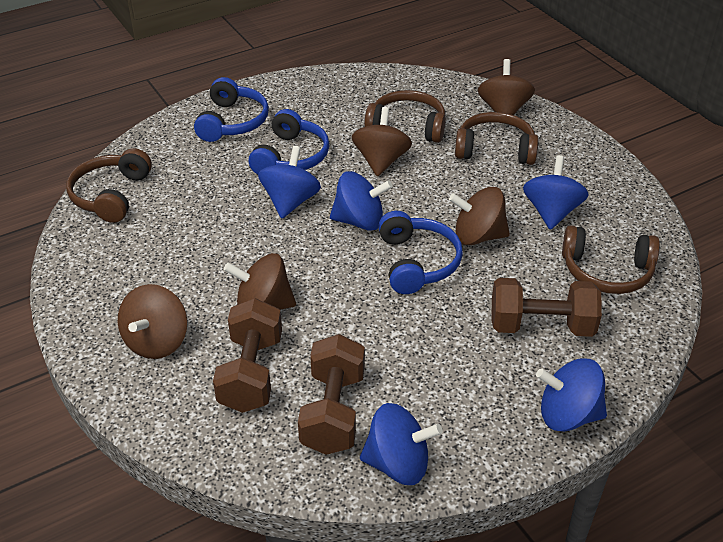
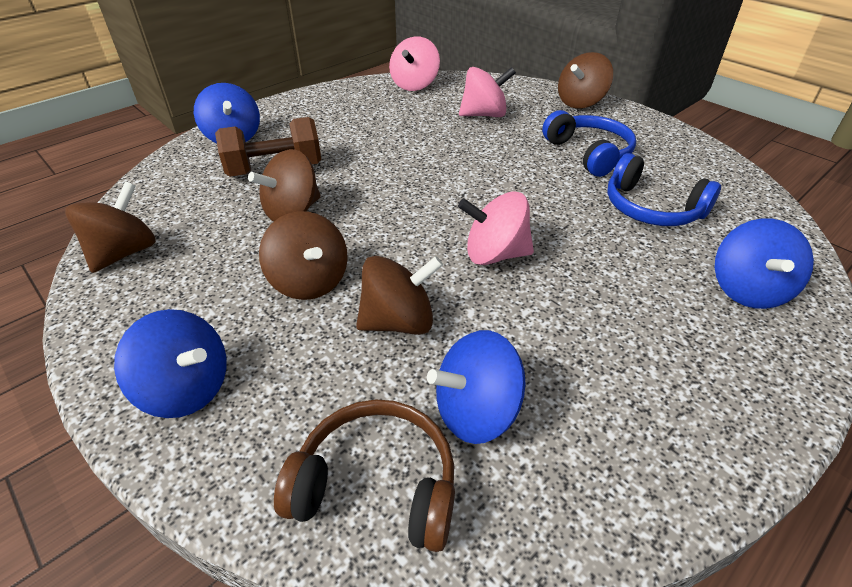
blue headphones: [194,77,269,142] [249,109,330,174] [379,211,463,294] = 3 -> [542,110,636,177] [607,153,721,226] = 2
blue spinning top: [258,146,321,219] [330,171,393,231] [360,403,443,485] [523,155,589,230] [536,359,607,432] = 5 -> [114,309,227,418] [194,83,260,143] [427,330,526,444] [715,218,814,309] = 4
brown dumbbell: [213,298,282,413] [298,334,365,455] [491,278,602,337] = 3 -> [215,117,322,177] = 1
brown headphones: [66,148,152,223] [364,90,446,143] [455,112,538,165] [562,225,660,294] = 4 -> [274,399,455,552] = 1
pink spinning top: none = 0 -> [389,37,440,91] [458,191,534,265] [459,67,516,117] = 3

